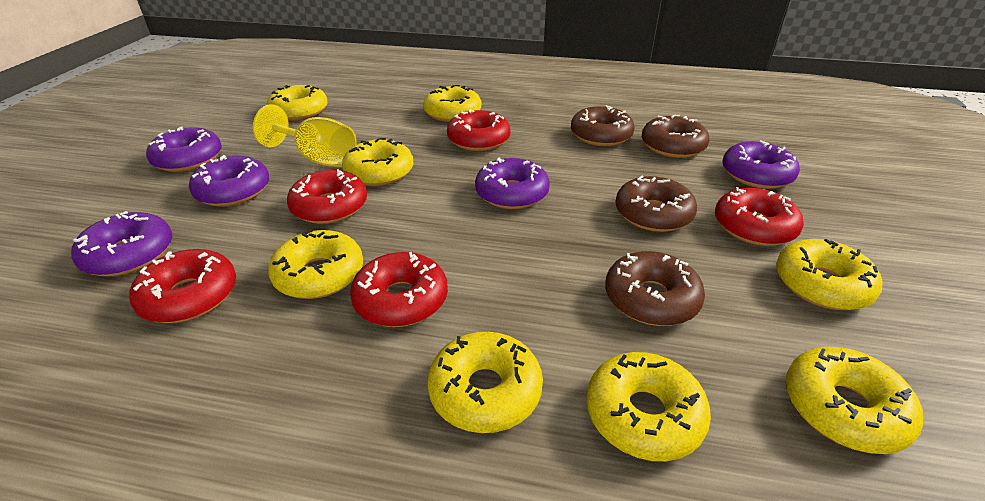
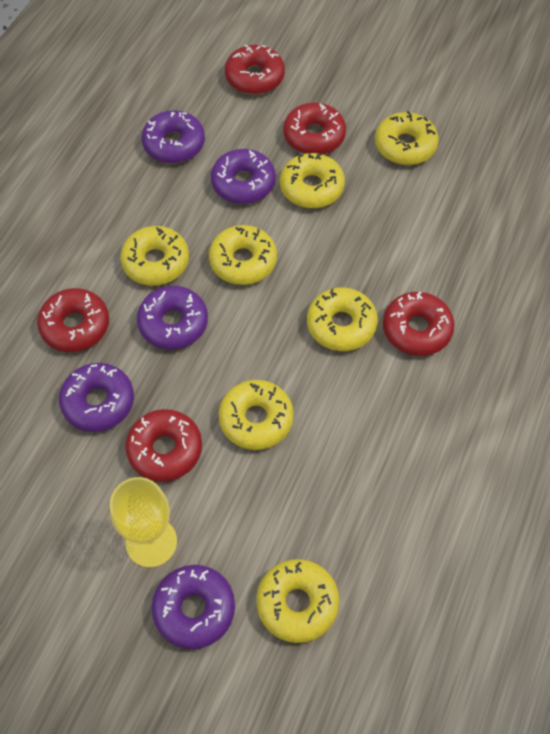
brown donut: [571,105,635,146] [605,251,705,326] [615,176,697,232] [642,115,710,158] = 4 -> none = 0
yellow donut: [267,85,328,121] [268,230,363,299] [342,138,413,186] [423,85,481,122] [427,332,543,433] [586,352,711,461] [776,239,882,310] [786,347,923,454] = 8 -> [120,226,189,286] [209,225,277,285] [219,380,294,450] [256,559,339,643] [280,153,345,208] [307,287,378,351] [375,111,439,165] = 7

